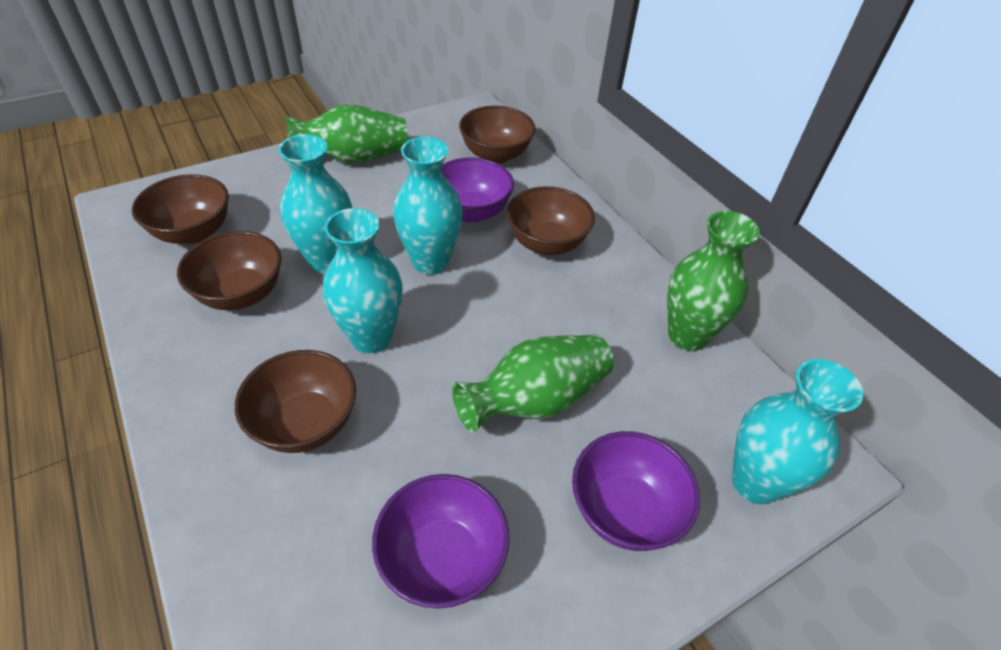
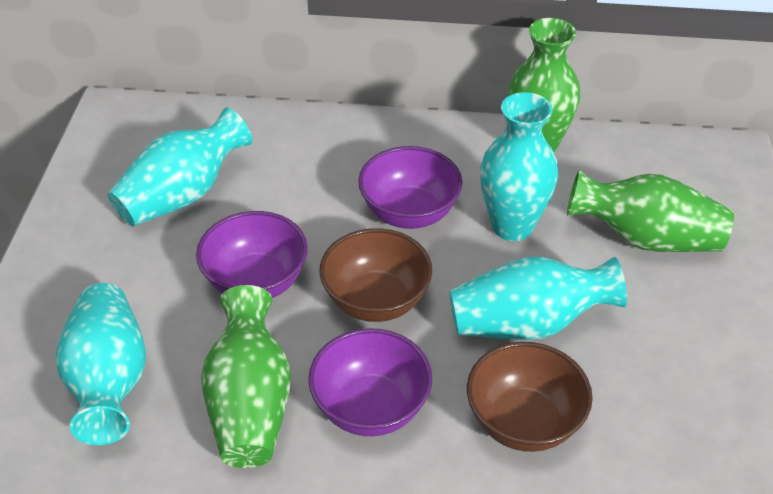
brown bowl: [132,174,229,244] [177,231,281,310] [235,350,356,453] [459,106,536,164] [507,186,595,255] = 5 -> [319,228,432,322] [467,342,593,452] = 2

